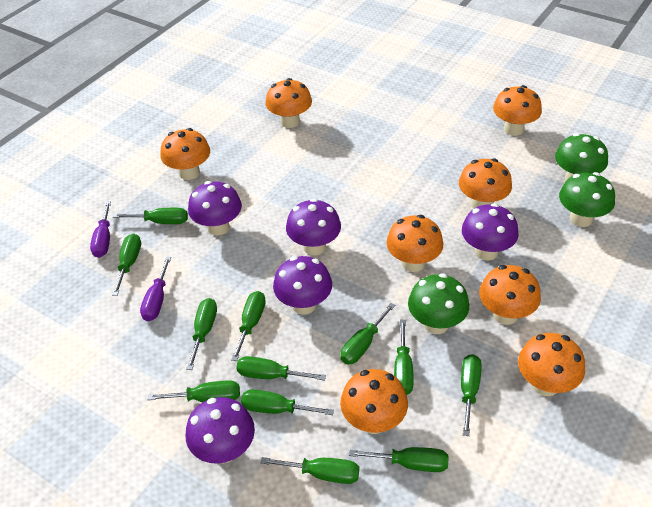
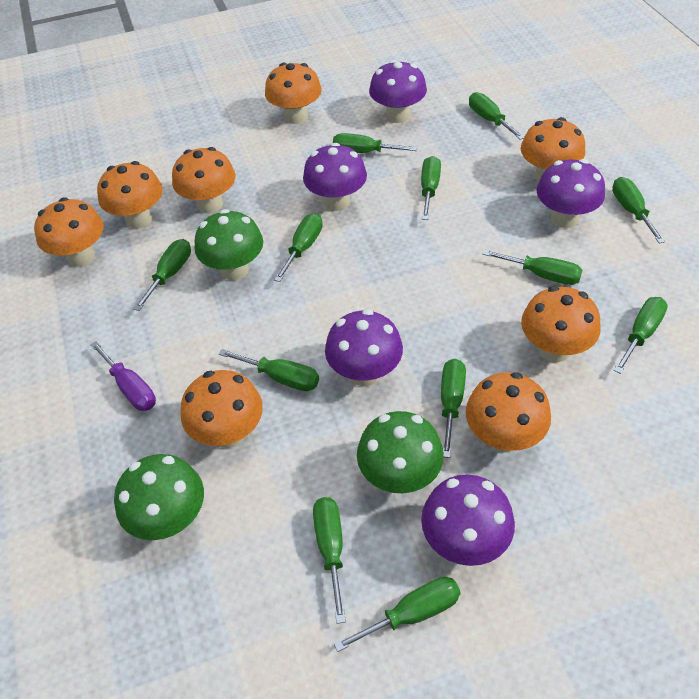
purple screwdriver: [90,201,111,258] [140,256,171,321] = 2 -> [90,341,156,411] = 1

